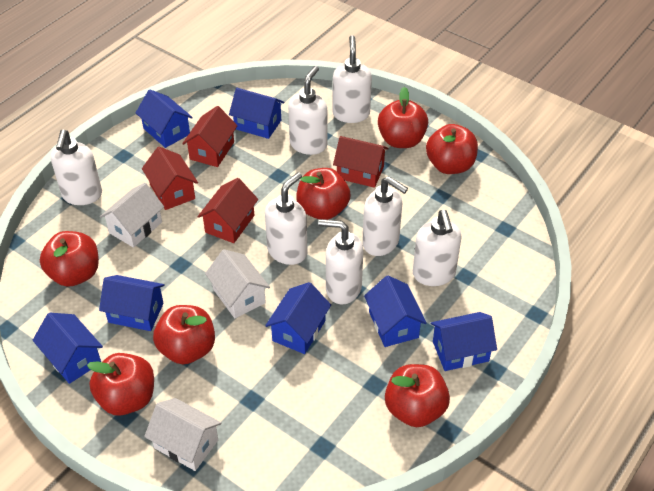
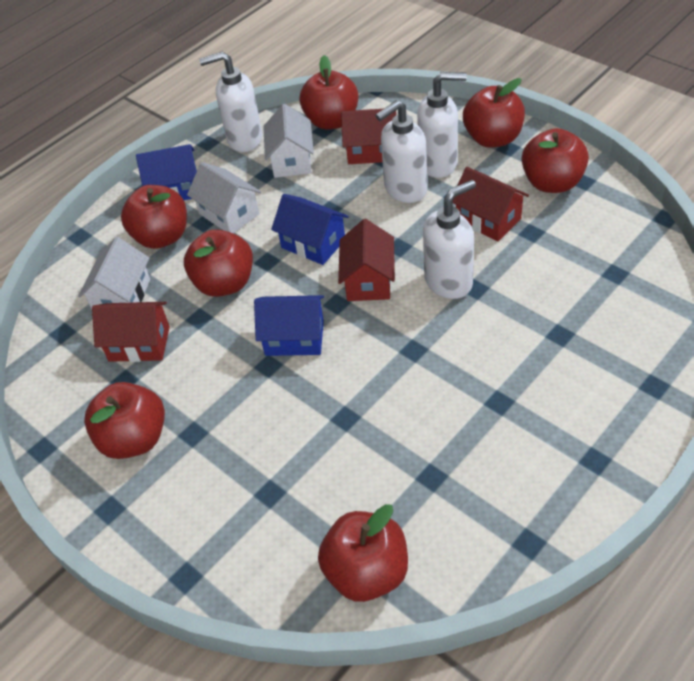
blue house: [33,313,103,384] [99,275,165,331] [136,89,193,148] [229,88,284,139] [265,282,331,354] [364,276,427,347] [431,312,497,371] = 7 -> [136,144,197,200] [254,295,324,356] [271,194,349,265] = 3
white soap dispenser: [51,130,102,205] [265,172,308,265] [288,66,327,155] [319,219,363,305] [333,35,372,123] [362,176,408,256] [413,210,462,286] = 7 -> [199,52,262,152] [376,100,427,203] [417,72,467,178] [423,180,476,299] = 4

